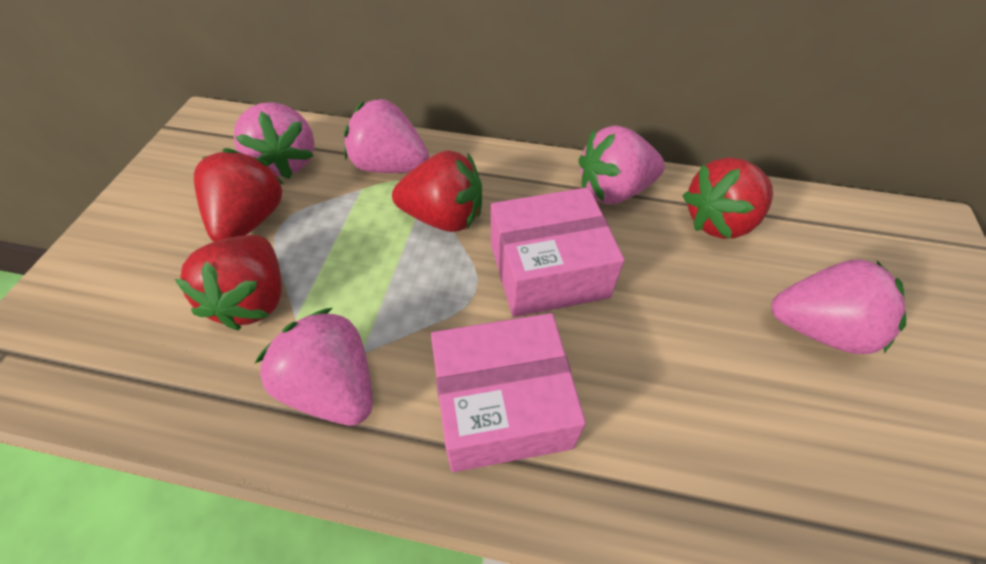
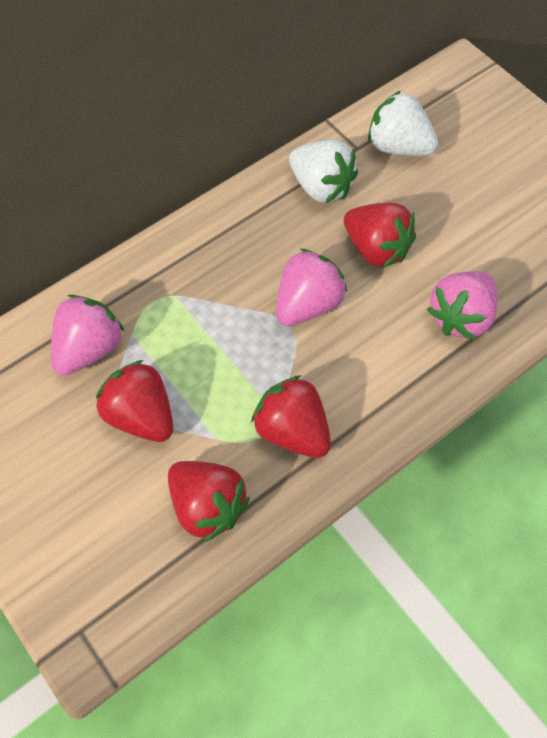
pink box: [431,313,586,472] [491,187,625,317] = 2 -> none = 0
pink strawberry: [234,102,314,179] [255,308,373,426] [344,99,429,173] [578,125,665,204] [771,259,906,354] = 5 -> [51,295,125,375] [276,249,347,326] [427,271,498,340] = 3
white strawberry: none = 0 -> [289,139,358,203] [368,91,438,156] = 2

